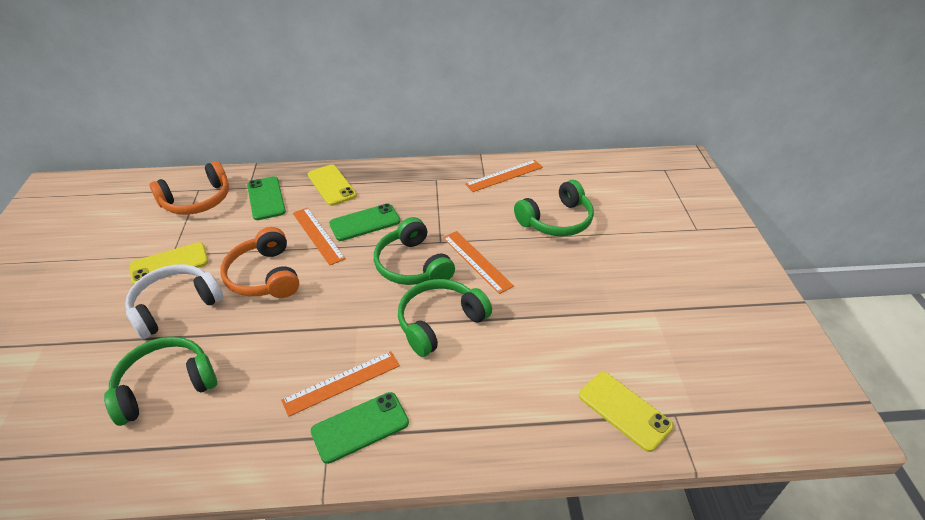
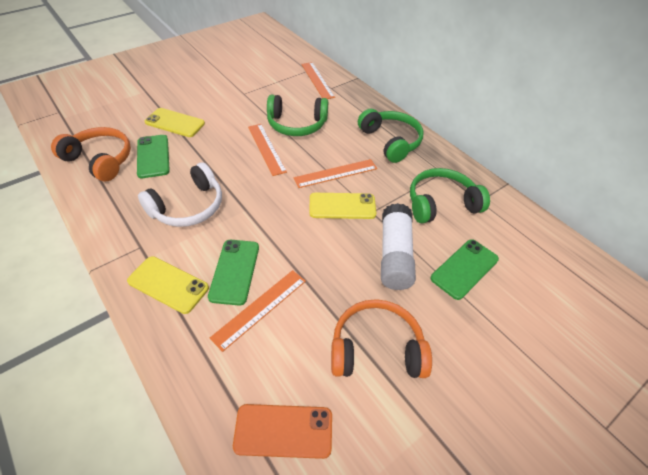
green headphones: [104,337,217,426] [374,217,455,285] [398,279,492,357] [514,180,594,236] = 4 -> [267,95,328,136] [358,109,424,163] [410,168,490,224] = 3
orange phone: none = 0 -> [233,404,332,459] = 1
white glue stick: none = 0 -> [381,203,416,290] = 1

